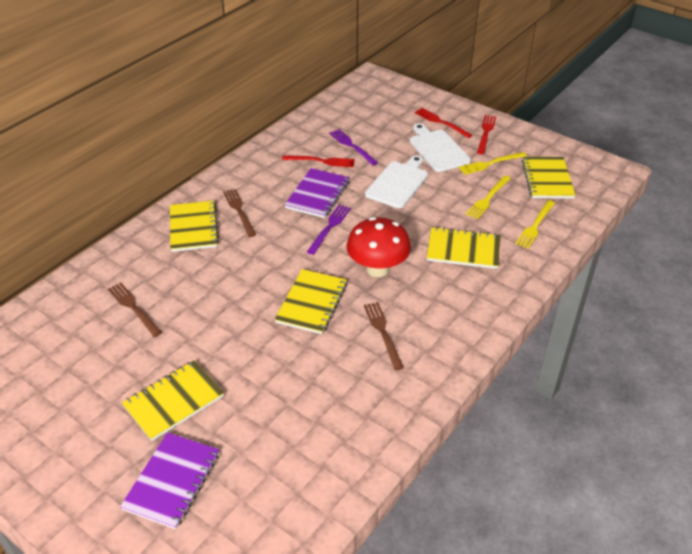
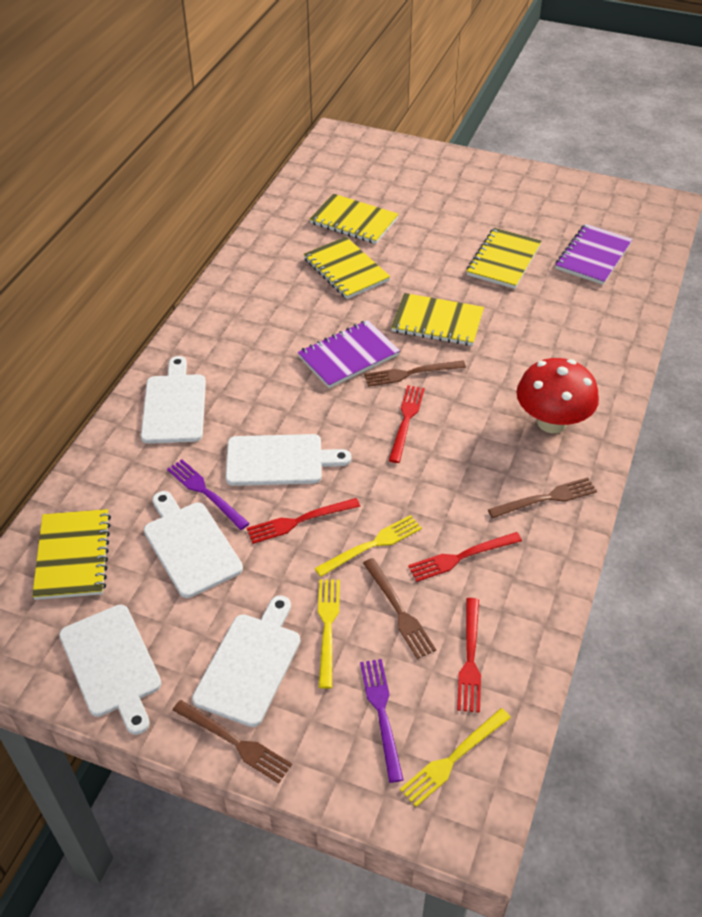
brown fork: [108,283,162,337] [223,189,256,237] [364,302,404,370] = 3 -> [172,700,292,783] [363,558,436,659] [364,361,466,387] [488,477,597,518] = 4
red fork: [282,155,355,167] [415,108,472,138] [477,115,496,154] = 3 -> [247,498,360,544] [389,385,425,463] [408,532,522,582] [457,598,481,713] = 4
white cutting board: [365,155,428,208] [410,123,471,172] = 2 -> [59,605,162,735] [141,356,206,444] [144,491,243,598] [192,595,300,727] [226,434,352,486] = 5

